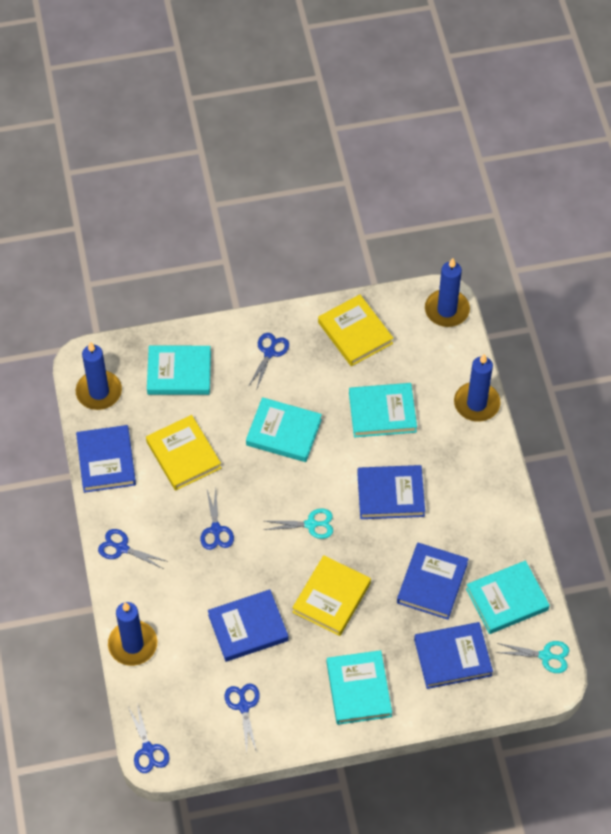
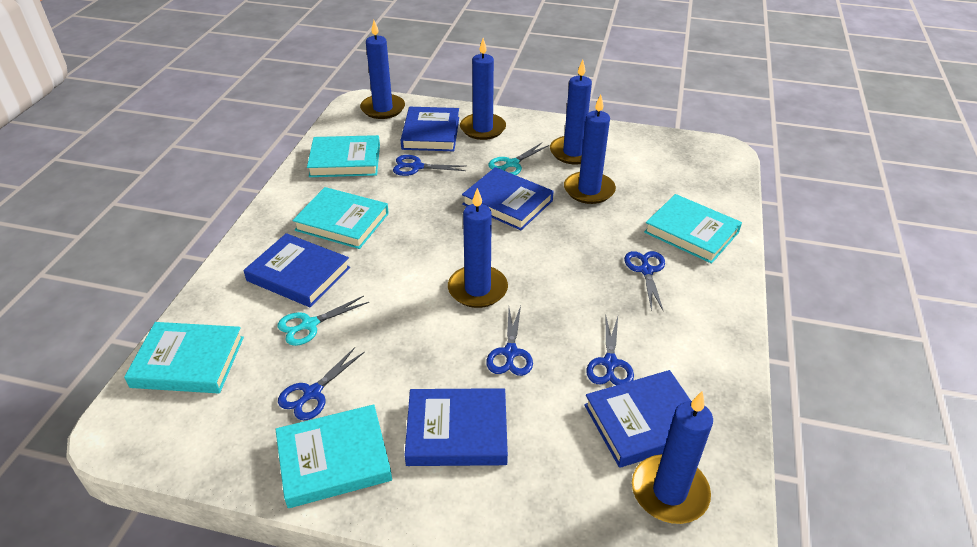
blue candle: [76,342,122,410] [108,602,157,666] [425,258,470,327] [454,354,500,422] = 4 -> [360,20,405,119] [448,188,508,308] [460,38,506,140] [550,60,592,164] [564,95,616,204] [632,391,713,524] = 6
yellow book: [146,415,221,491] [292,555,371,636] [318,294,393,366] = 3 -> none = 0

